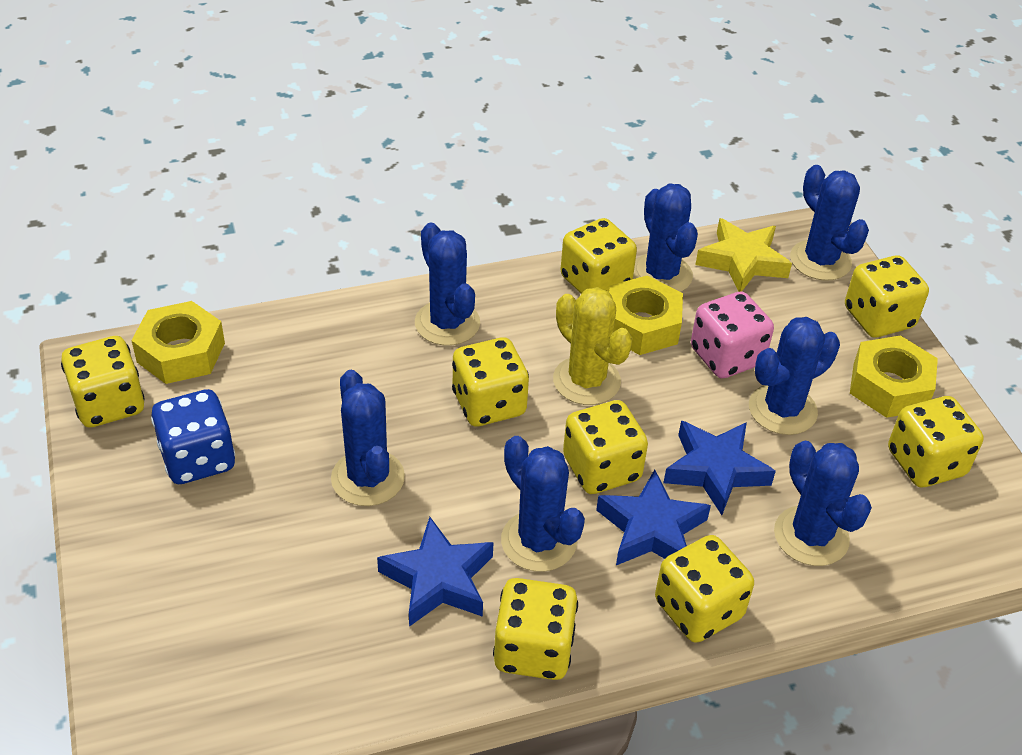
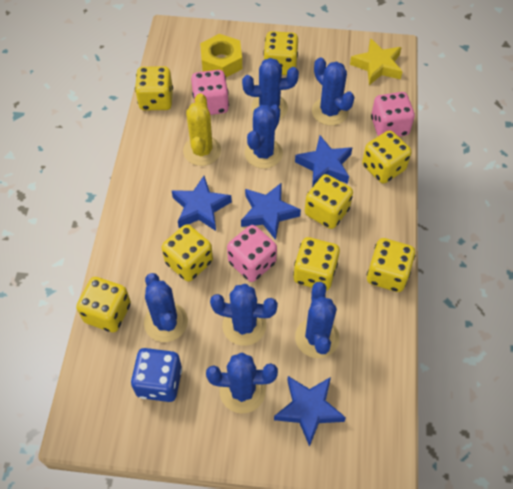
blue star: [377,517,494,627] [596,470,711,565] [663,421,776,515] = 3 -> [172,176,232,231] [241,183,301,240] [274,376,346,447] [295,136,352,187] = 4
pink dice: [691,291,774,378] = 1 -> [191,70,229,115] [227,225,277,282] [371,92,415,137] = 3
yellow nut: [131,301,225,384] [609,275,683,355] [850,335,938,418] = 3 -> [200,34,242,77] = 1

